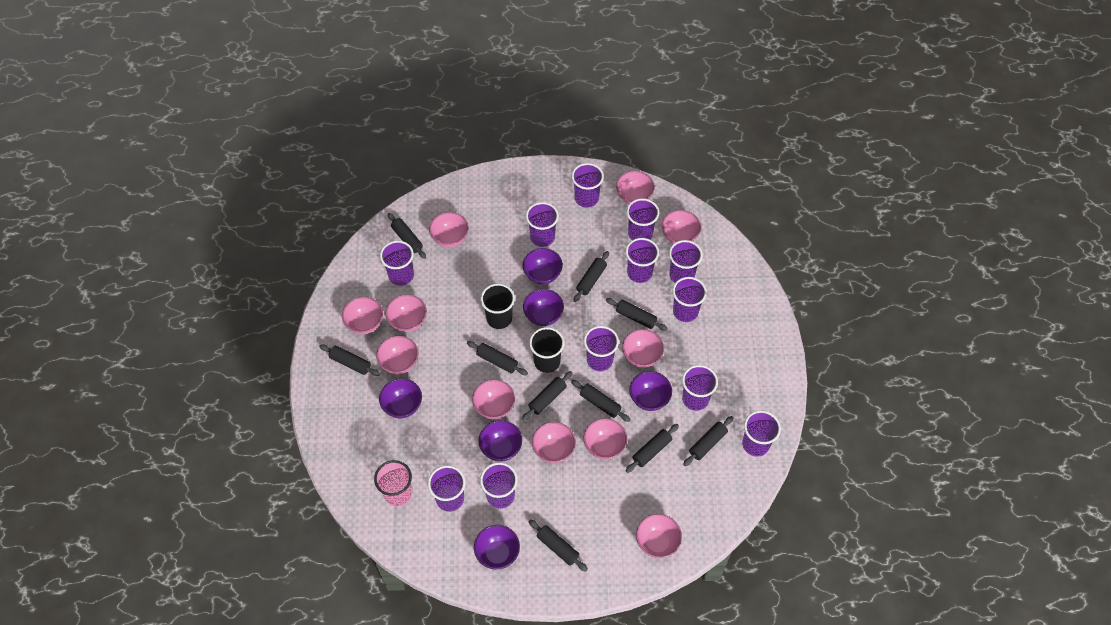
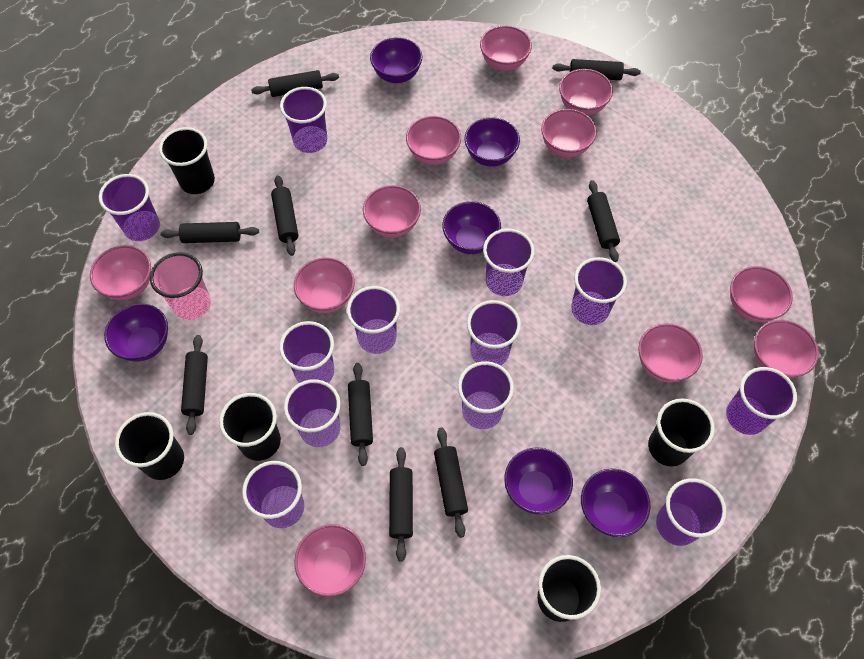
black cup: [480,284,515,329] [529,327,565,373] = 2 -> [115,412,184,480] [159,127,215,194] [219,393,281,461] [537,555,601,622] [648,399,715,466] = 5
black rolling pin: [319,344,380,376] [388,213,426,259] [467,341,528,375] [522,371,573,421] [529,519,588,572] [571,380,631,422] [574,251,609,302] [606,298,668,331] [626,424,679,473] [683,416,733,466] = 10 -> [160,222,259,243] [181,335,208,435] [251,70,339,97] [271,175,299,256] [348,363,373,466] [389,447,413,562] [434,428,468,538] [553,59,641,80] [587,180,620,262] = 9

